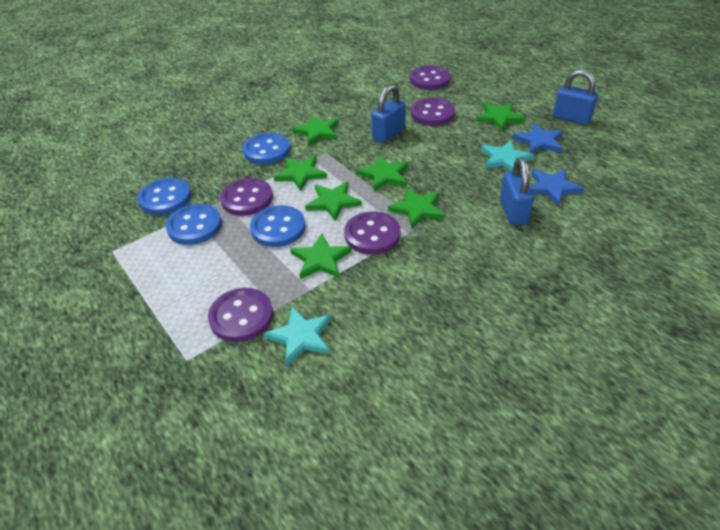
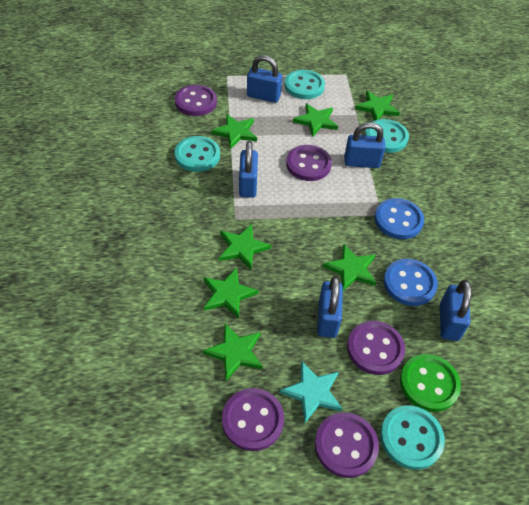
blue button: [138,178,191,215] [166,204,222,245] [242,133,290,164] [250,205,306,247] = 4 -> [375,198,424,239] [384,259,438,306] = 2
blue padlock: [371,84,406,143] [500,158,534,225] [553,70,598,125] = 3 -> [239,141,258,198] [247,55,282,103] [317,276,343,338] [344,122,385,168] [440,280,471,341] = 5
blue star: [513,123,563,154] [530,169,584,206] = 2 -> none = 0
green button: none = 0 -> [400,354,461,412] = 1
turquoise button: none = 0 -> [175,136,220,172] [284,70,325,99] [365,119,409,153] [380,405,445,470] = 4
turquoise star: [263,307,331,366] [481,140,534,171] = 2 -> [280,361,343,423] = 1

